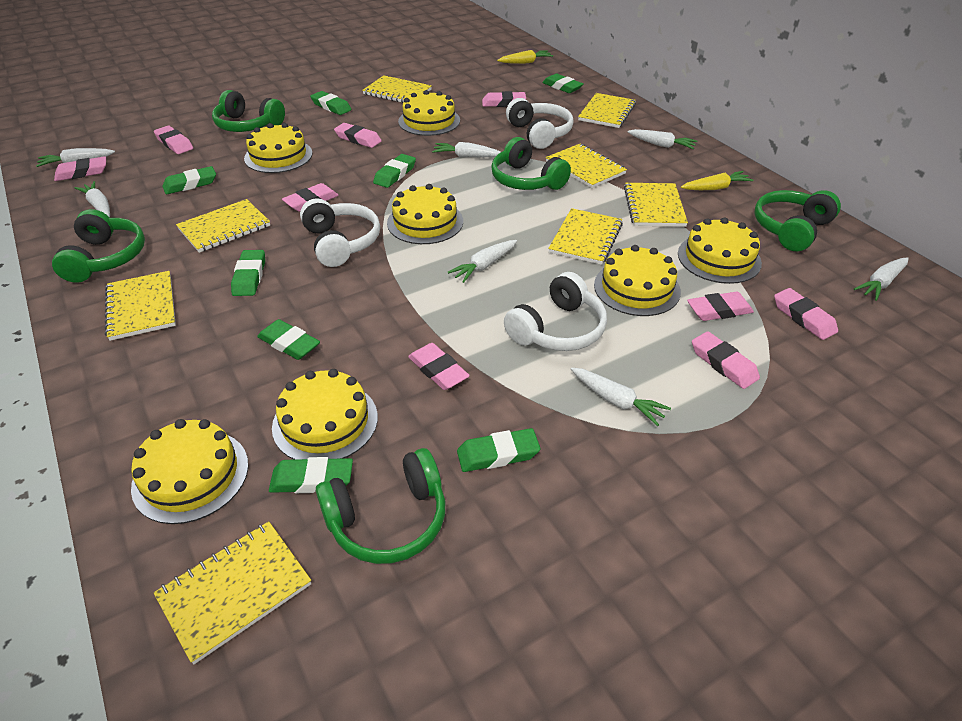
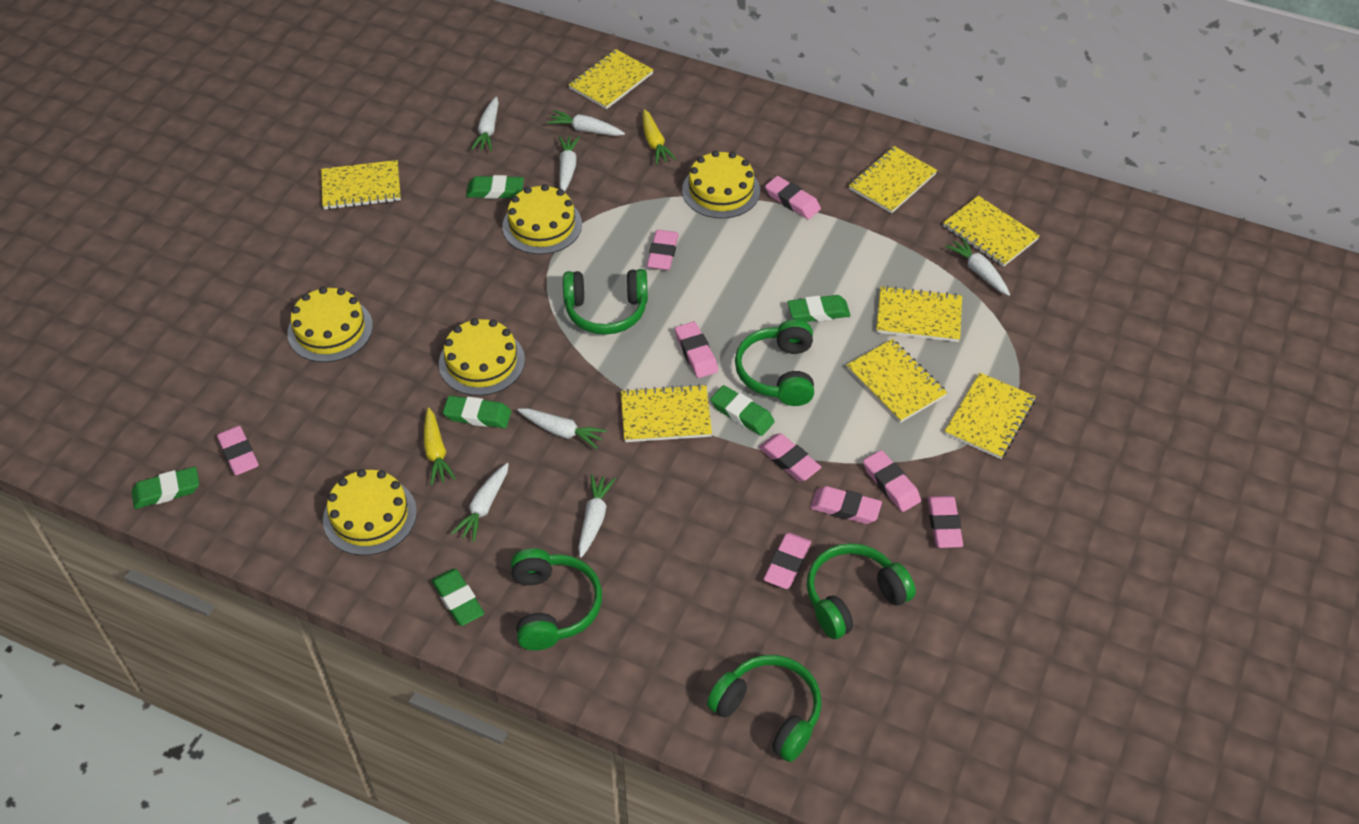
green eraser: [162,166,216,194] [231,250,265,296] [257,319,320,360] [269,457,353,493] [310,91,351,115] [373,154,416,188] [457,428,540,472] [542,74,583,93] = 8 -> [132,467,199,509] [432,569,484,626] [443,396,511,428] [466,175,524,199] [710,385,775,436] [788,295,850,322] = 6
white headphones: [300,198,380,267] [504,272,607,351] [506,98,574,149] = 3 -> none = 0
yellow cake: [131,419,249,524] [244,123,313,173] [272,369,378,460] [387,184,463,244] [398,90,460,136] [594,245,681,316] [678,217,762,284] = 7 -> [287,287,373,362] [323,469,417,556] [439,318,525,396] [502,184,582,254] [682,150,760,219] = 5

